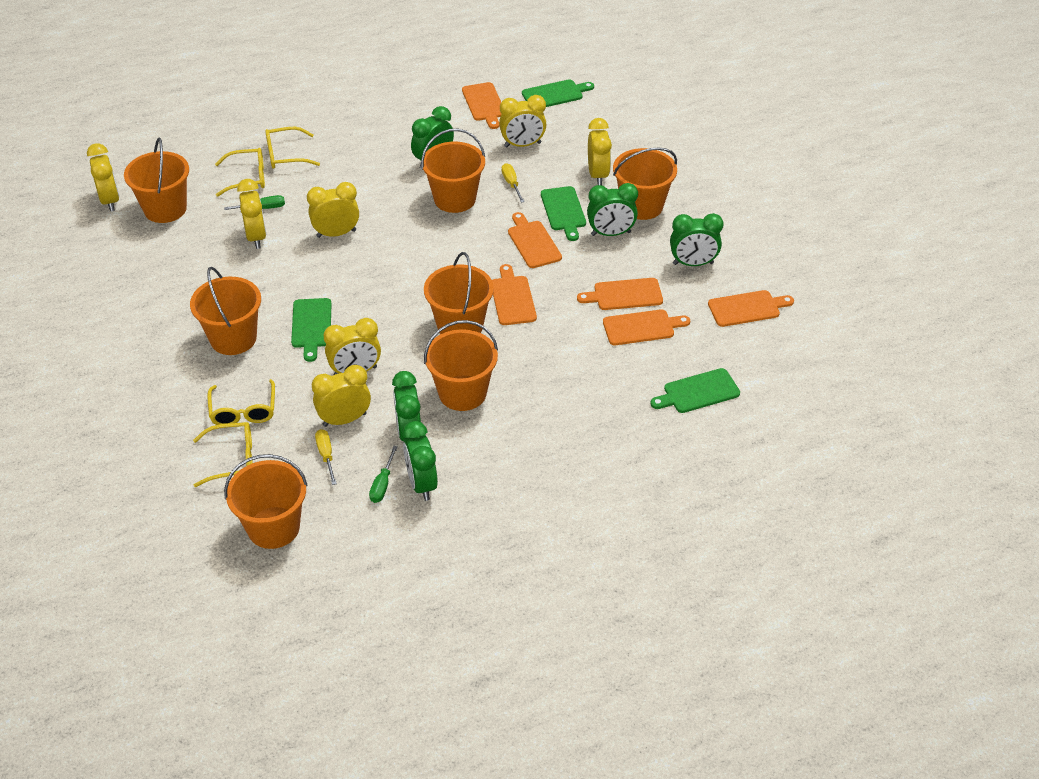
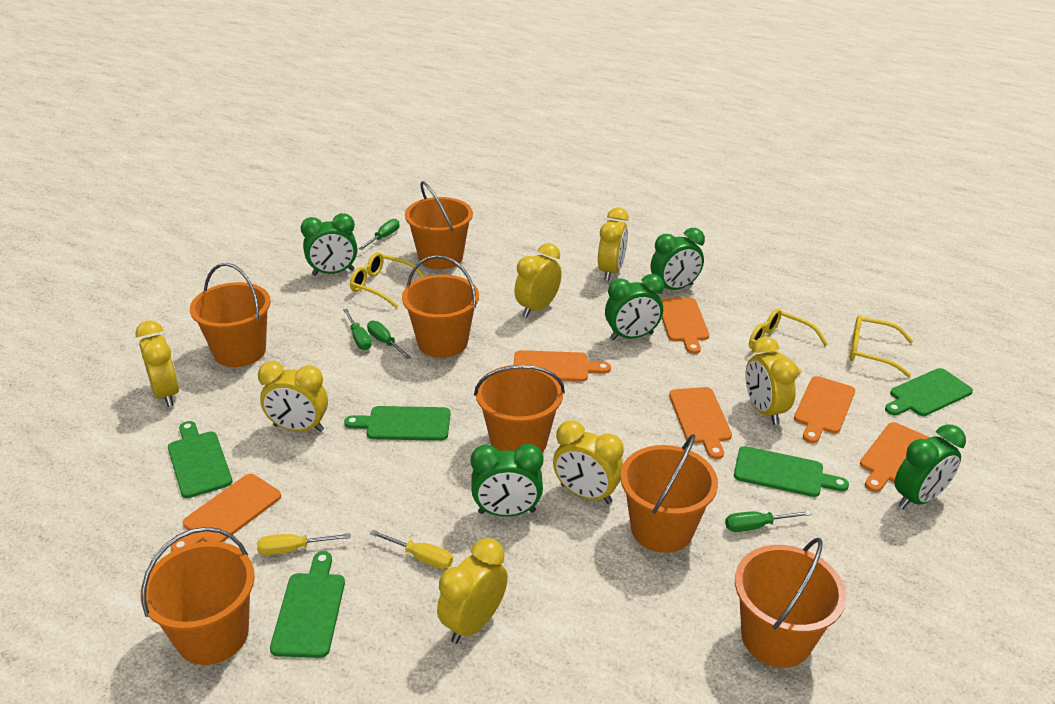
green cutting board: [291,298,332,362] [522,79,594,107] [541,186,586,241] [650,368,740,413] = 4 -> [168,421,233,498] [270,551,345,658] [344,406,451,441] [734,446,849,497] [885,368,973,416] = 5
green screwdriver: [224,195,285,210] [369,446,398,503] = 2 -> [343,309,372,350] [359,219,400,250] [367,321,411,359] [725,511,812,532] = 4
yellow glasses: [193,422,253,487] [207,379,275,425] [215,148,265,197] [265,127,320,169] = 4 -> [350,252,425,308] [749,309,828,374] [849,315,913,377] = 3

